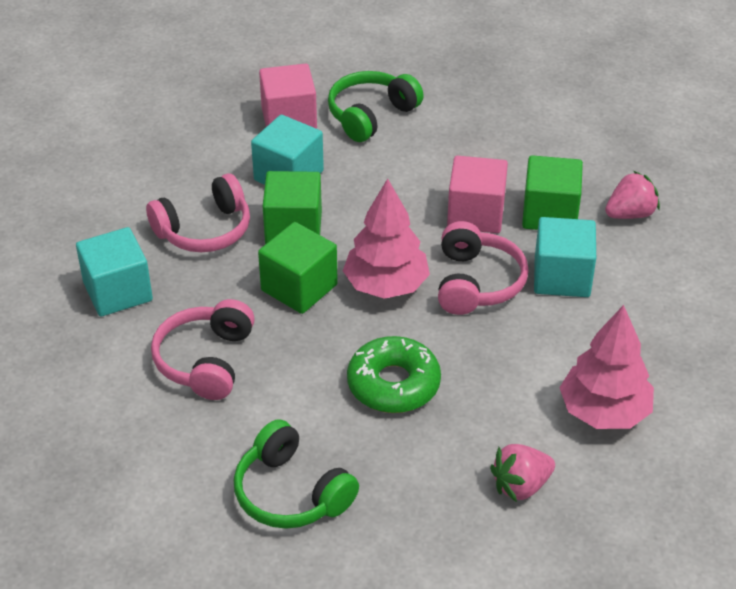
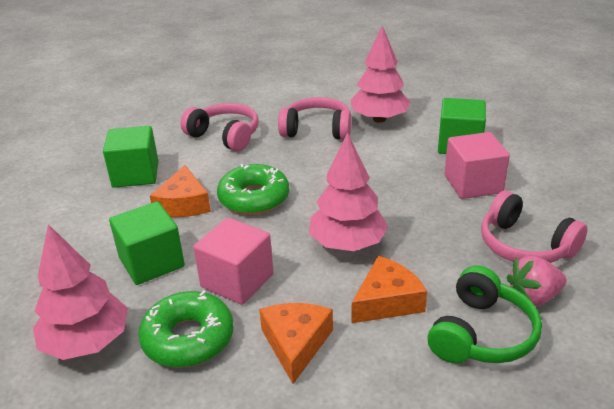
green donut: [347,336,441,413] = 1 -> [138,290,234,368] [217,164,289,215] = 2
green headphones: [234,419,359,529] [328,71,424,142] = 2 -> [428,266,542,363] = 1
orange cheese: none = 0 -> [150,165,211,217] [259,303,333,384] [352,256,427,323] = 3
pink strawberry: [490,444,555,502] [605,171,660,219] = 2 -> [507,256,567,306] = 1
pink tree: [343,179,430,299] [559,305,654,429] = 2 -> [33,224,128,360] [309,132,388,251] [351,26,411,123] = 3
turquoise cube: [76,227,153,317] [251,115,324,185] [534,217,596,297] = 3 -> none = 0

